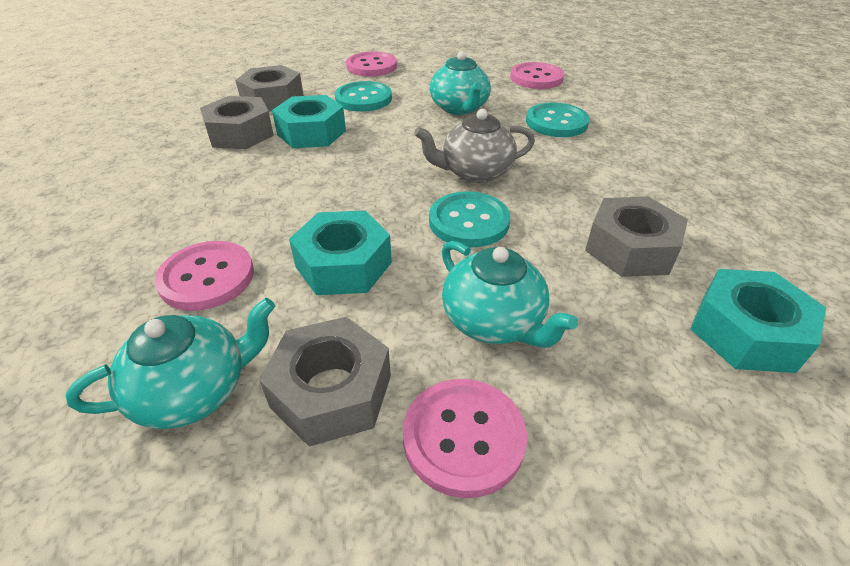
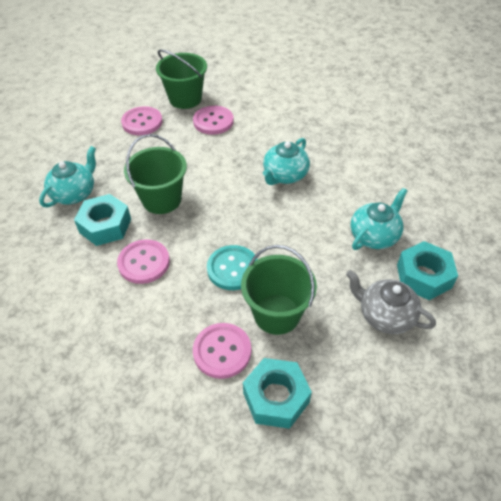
green bucket: none = 0 -> [124,134,187,214] [156,49,207,109] [241,245,317,335] = 3
grey nut: [200,96,274,149] [235,65,304,111] [259,317,391,447] [585,197,688,277] = 4 -> none = 0
turquoise button: [335,81,392,112] [429,191,510,247] [526,103,590,137] = 3 -> [207,245,258,290] = 1

